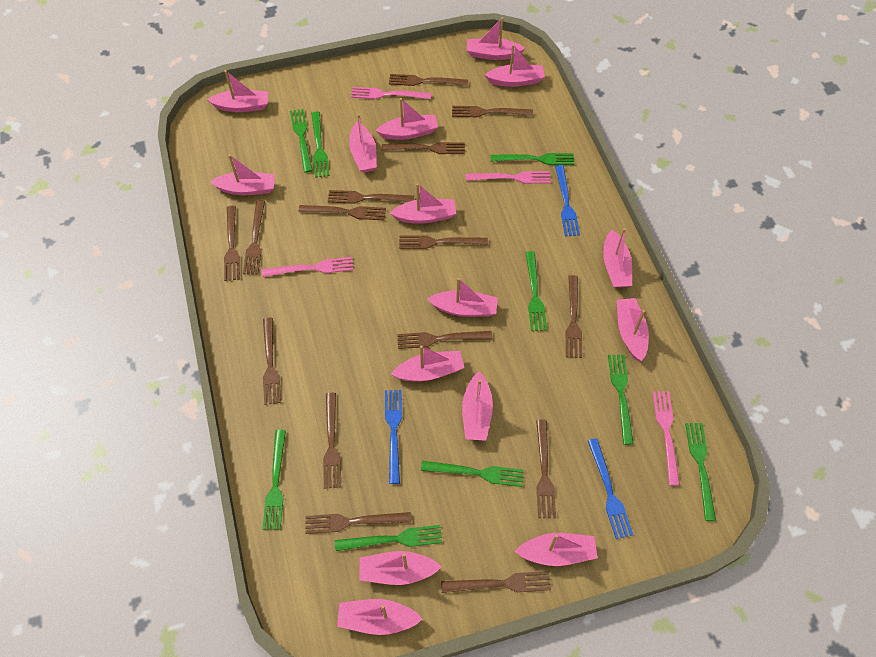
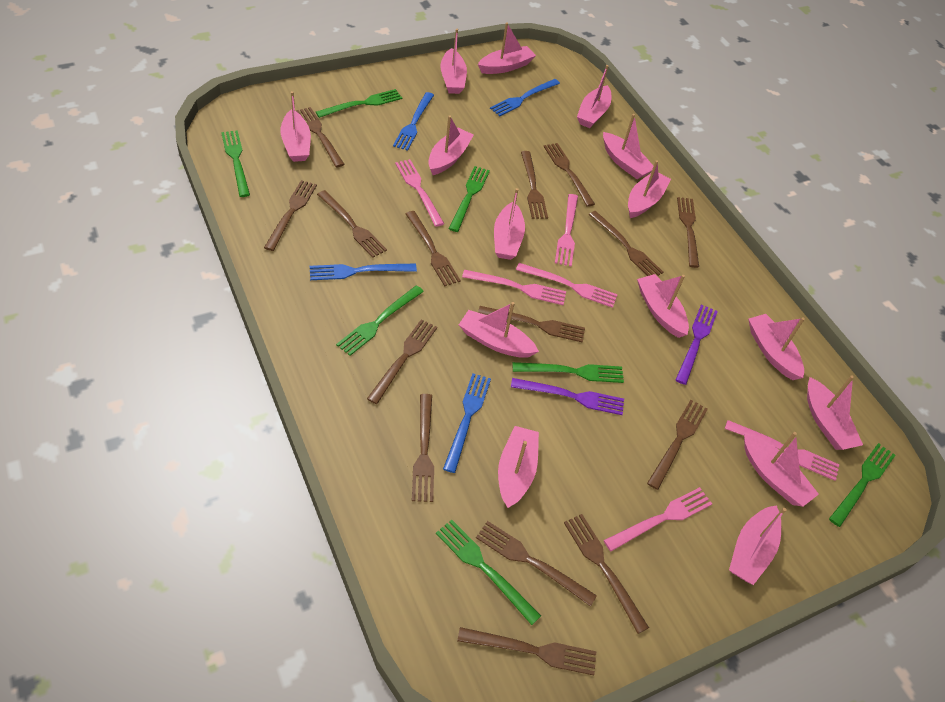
blue fork: [385,390,402,484] [555,165,580,236] [588,438,633,539] = 3 -> [310,264,417,280] [393,92,434,151] [443,373,491,473] [490,79,560,116] = 4
green fork: [262,430,286,530] [290,109,313,173] [311,112,330,178] [335,525,442,551] [421,461,524,487] [491,153,575,165] [526,251,547,331] [608,355,634,445] [685,423,716,521] = 9 -> [221,130,250,197] [316,89,402,118] [336,285,424,356] [436,520,541,625] [449,166,490,232] [513,362,624,383] [829,443,896,527] = 7
pink fork: [262,257,353,277] [351,87,431,99] [466,171,551,184] [653,391,680,486] = 4 -> [395,159,444,227] [462,270,566,305] [516,263,618,308] [555,194,578,266] [604,487,712,551] [725,420,840,481] = 6
purple fork: none = 0 -> [511,378,624,415] [676,305,718,385] = 2

